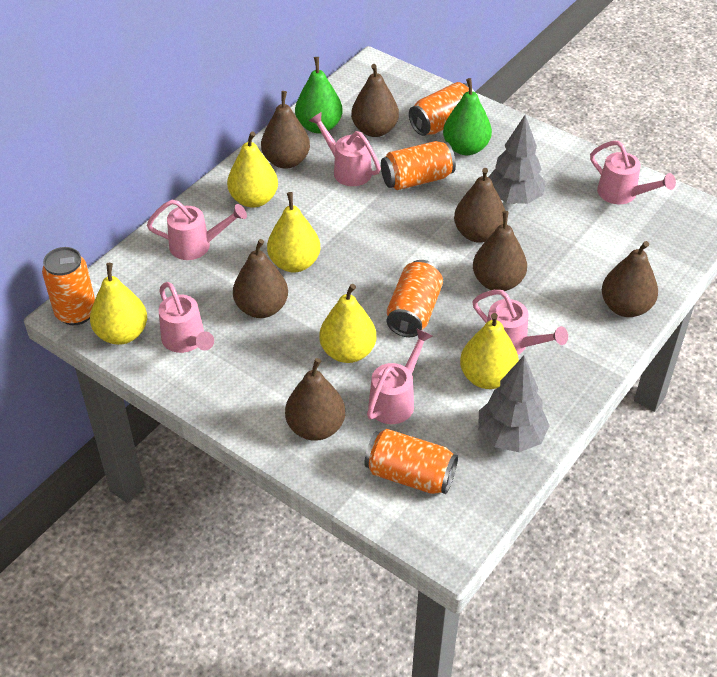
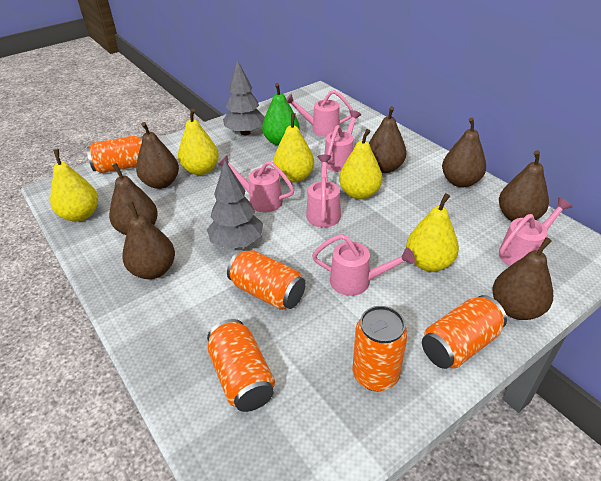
green pear: [295,57,343,133] [443,78,492,155] = 2 -> [262,83,300,146] = 1

